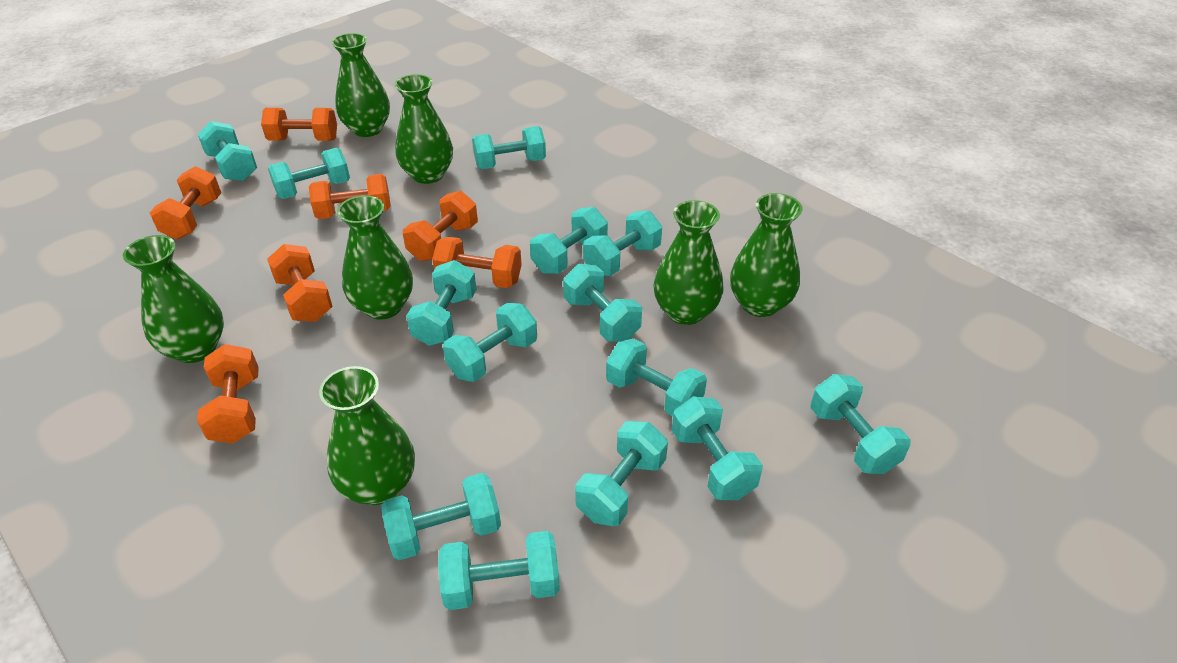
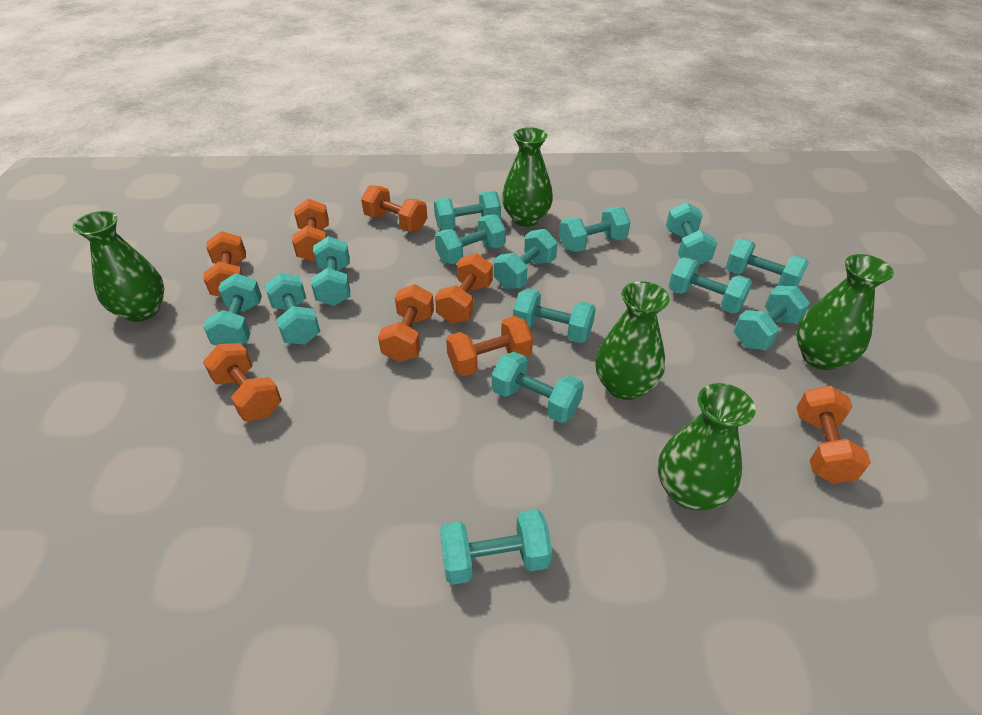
green vase: [123,235,224,363] [319,366,415,505] [331,33,390,137] [337,195,413,319] [394,74,453,184] [653,200,724,325] [730,193,803,317] = 7 -> [72,211,164,322] [502,127,553,227] [595,281,669,400] [658,383,756,510] [796,254,894,370] = 5
orange dumbbell: [150,166,221,239] [197,344,259,443] [261,108,337,141] [267,244,333,322] [309,174,391,219] [403,191,478,261] [432,237,522,288] = 7 -> [203,231,246,297] [203,343,282,421] [292,199,329,262] [361,185,428,232] [378,284,434,362] [435,253,493,324] [446,316,533,376] [796,386,871,484] = 8

